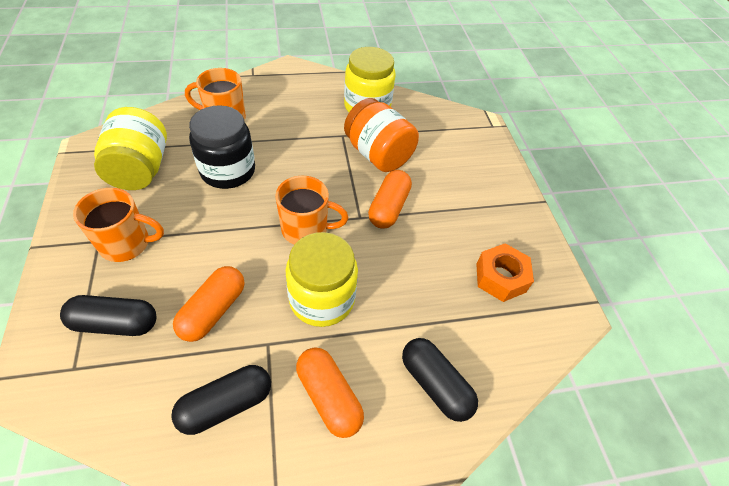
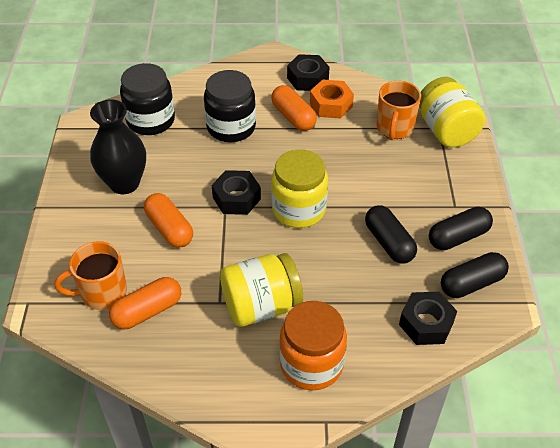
black jar: [189,105,255,189] = 1 -> [120,63,175,135] [204,70,256,142] = 2
black nut: none = 0 -> [212,170,261,215] [287,54,330,91] [399,292,457,345] = 3
black vase: none = 0 -> [90,99,146,194] = 1
orange mug: [73,188,164,262] [185,68,246,120] [275,176,348,245] = 3 -> [55,241,127,310] [376,81,421,140] = 2

